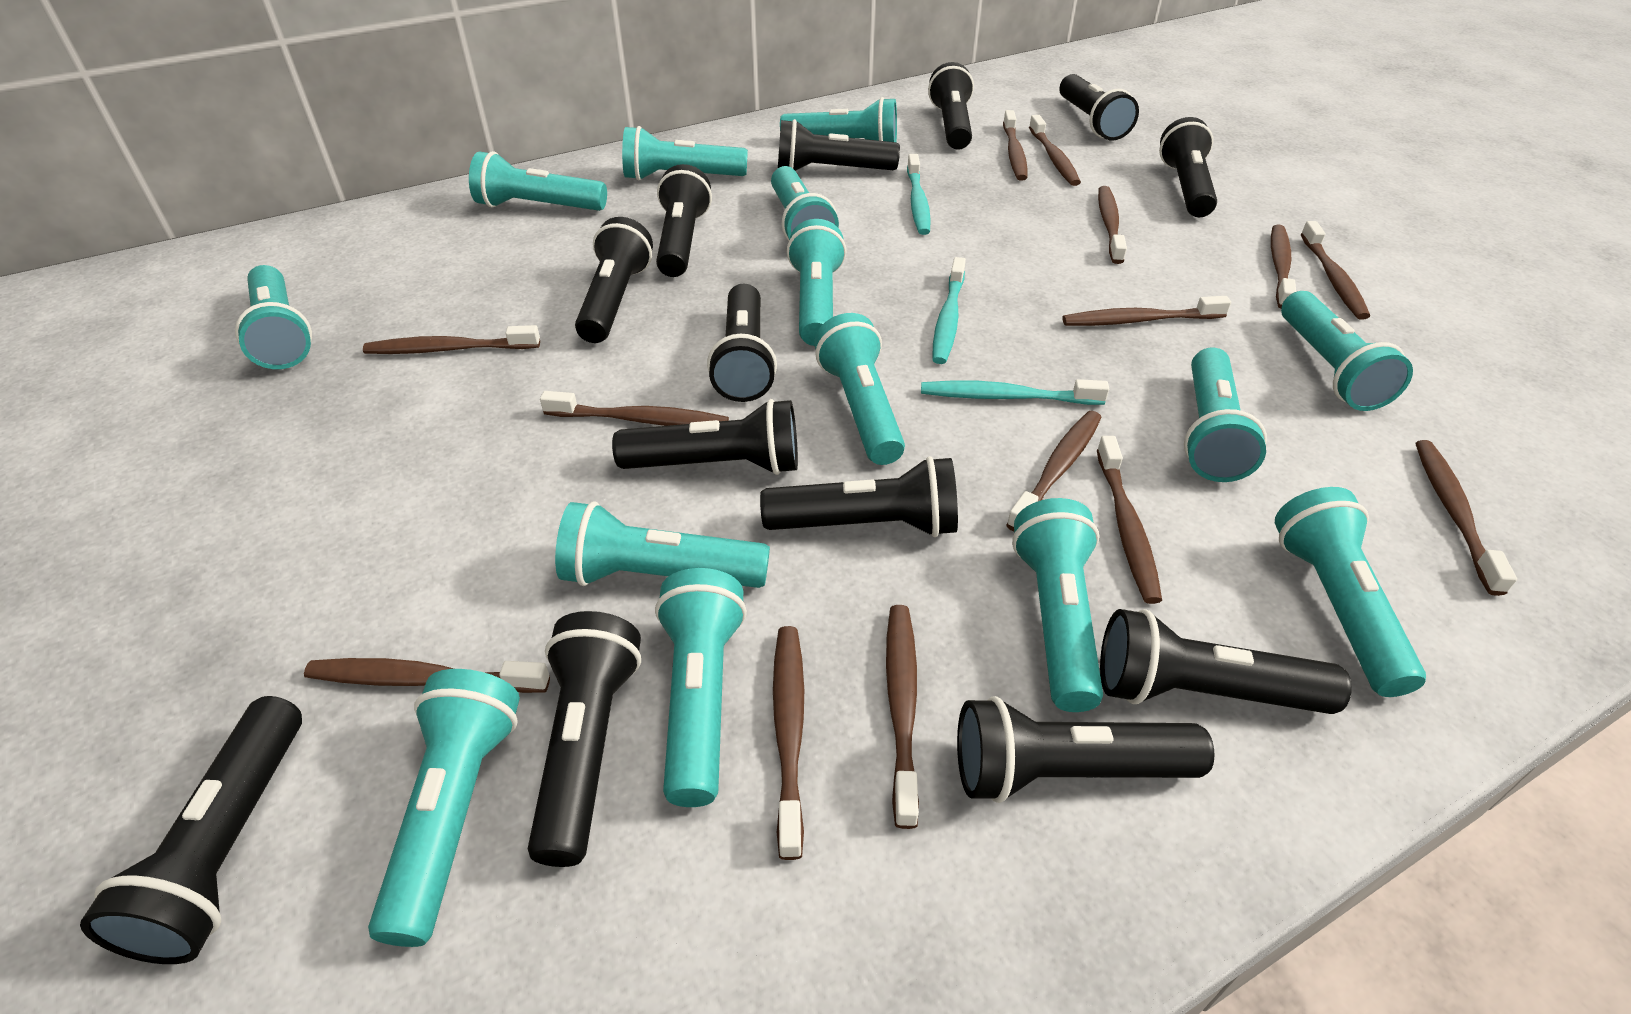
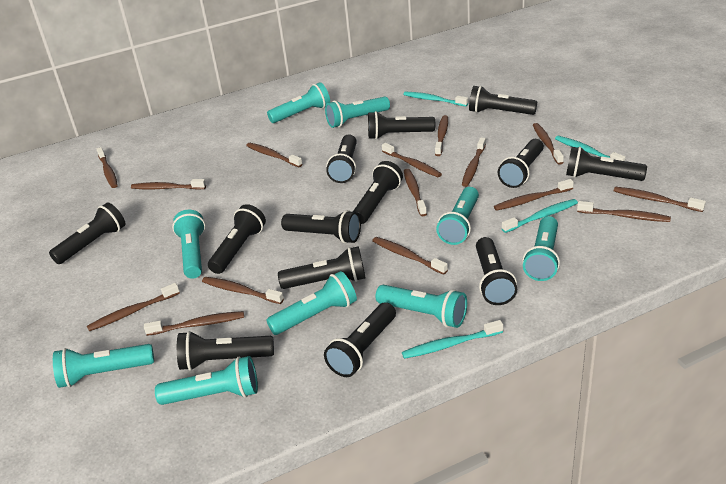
brown toothbrush: [304,658,550,693] [363,325,540,354] [540,391,729,426] [773,626,804,860] [886,605,919,829] [1003,110,1027,181] [1006,411,1102,532] [1029,115,1081,186] [1063,296,1231,326] [1097,436,1162,604] [1098,186,1127,264] [1271,224,1296,309] [1301,221,1370,320] [1415,440,1517,596] = 14 -> [87,283,180,331] [97,147,118,188] [131,179,206,190] [144,311,244,336] [202,277,284,304] [246,143,303,167] [372,237,448,275] [382,143,442,177] [404,169,427,216] [435,115,448,156] [462,138,486,187] [494,179,574,211] [533,123,564,165] [577,201,671,222] [614,187,706,212] = 15
turquoise flashlight: [235,265,312,369] [368,669,520,947] [469,151,607,211] [555,502,770,588] [622,126,748,181] [655,568,747,807] [771,166,839,241] [780,97,897,142] [787,219,847,346] [814,313,905,465] [1012,498,1103,712] [1184,347,1267,482] [1275,487,1426,697] [1281,291,1413,411] = 14 -> [53,344,154,388] [155,356,258,405] [172,210,205,279] [266,271,357,335] [267,82,330,123] [325,97,390,128] [375,285,467,328] [436,187,479,245] [523,216,560,281] = 9
turquoise toothbrush: [907,154,931,235] [921,379,1109,405] [932,257,966,364] = 3 -> [402,320,503,359] [403,92,468,106] [502,199,578,233] [555,136,625,161] = 4

